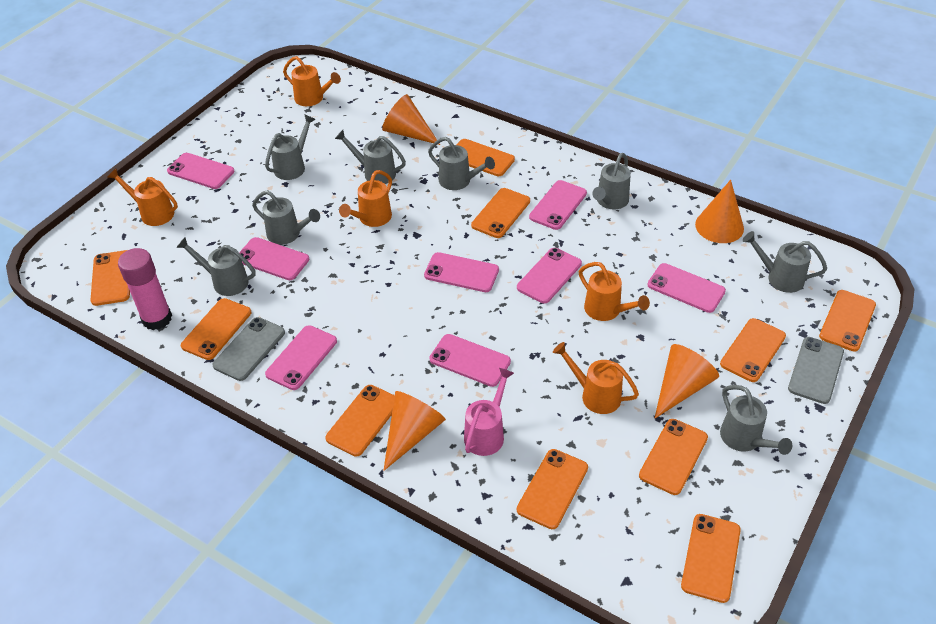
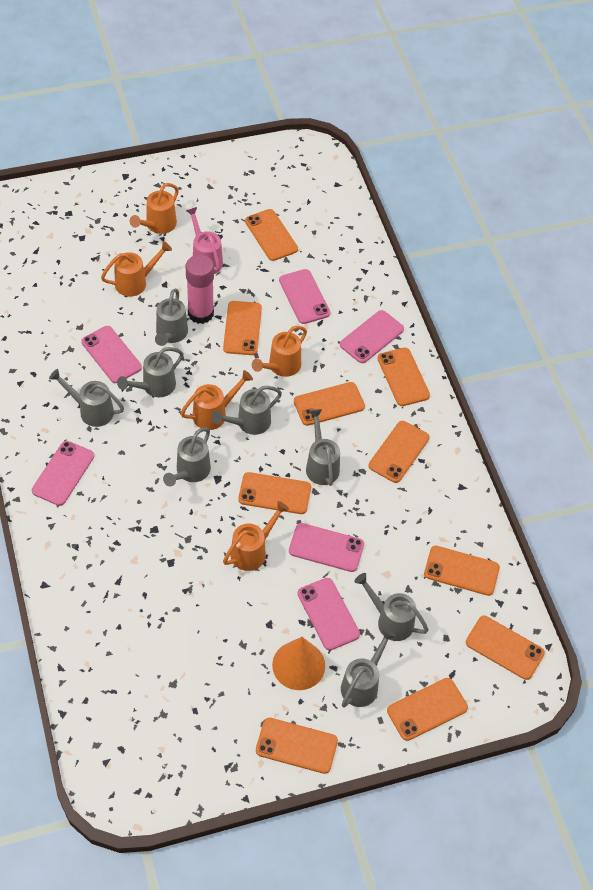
grey phone: [213,317,285,381] [788,337,844,404] = 2 -> none = 0
orange cone: [382,94,440,145] [383,391,446,471] [654,344,719,419] [695,180,744,243] = 4 -> [272,637,325,690] = 1
pink phone: [167,153,234,189] [239,237,309,280] [265,325,337,390] [424,252,499,292] [429,334,511,387] [517,248,582,303] [529,180,587,230] [648,263,726,313] = 8 -> [32,441,94,506] [81,326,142,383] [279,269,330,324] [289,523,364,572] [298,578,360,650] [340,310,404,363] = 6

